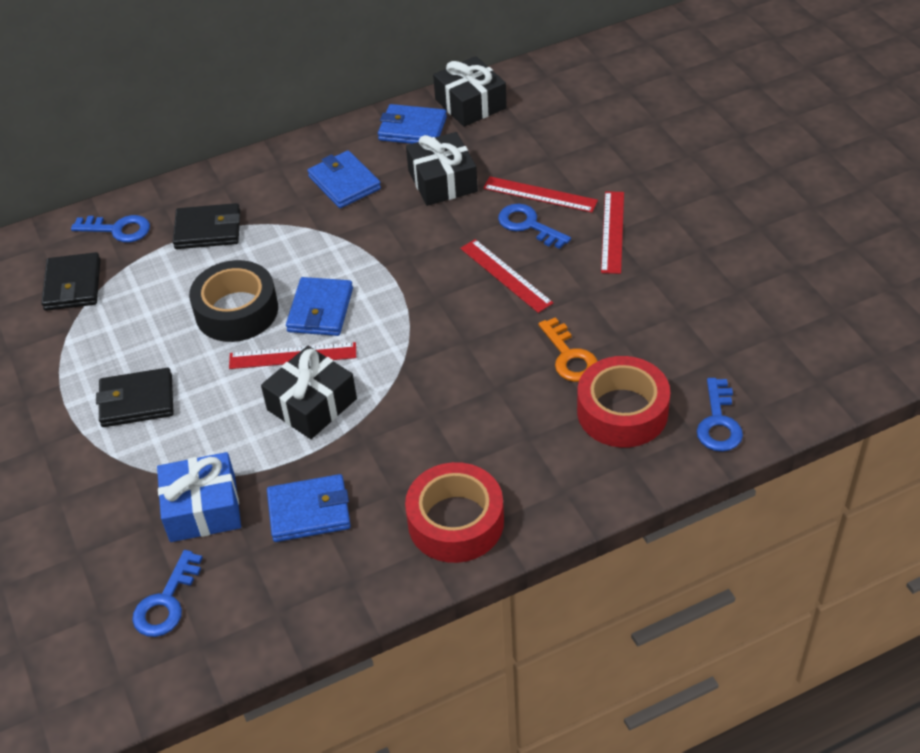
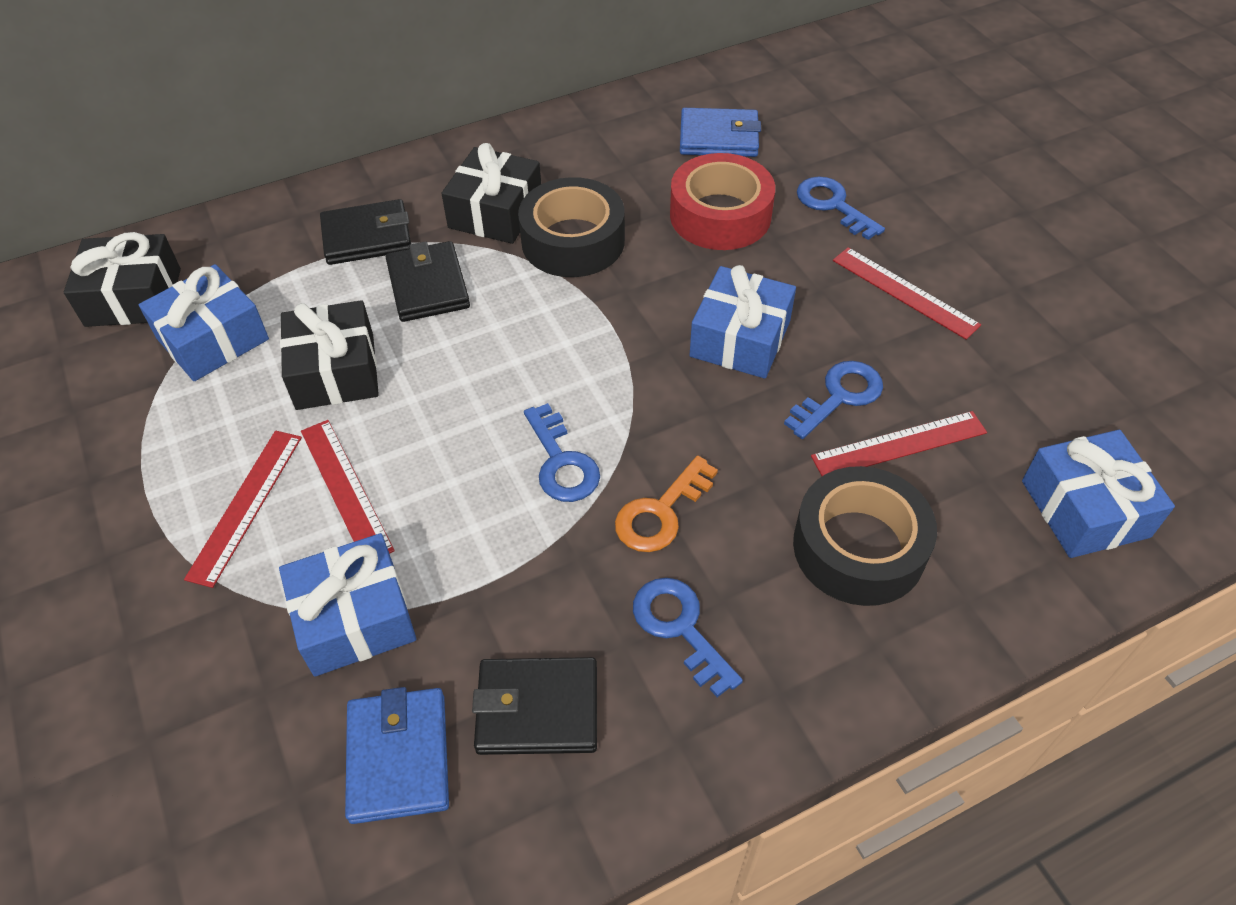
black tape: [189,260,278,342] = 1 -> [518,177,625,277] [793,466,937,606] = 2
blue gift: [157,452,241,542] = 1 -> [139,264,269,381] [279,533,416,677] [689,265,796,378] [1022,430,1175,558] = 4
blue wallet: [267,474,351,542] [286,277,353,336] [307,150,381,208] [378,104,447,144] = 4 -> [345,687,449,824] [680,108,761,157] = 2
red tape: [405,462,504,563] [577,356,671,448] = 2 -> [670,153,775,250] = 1

